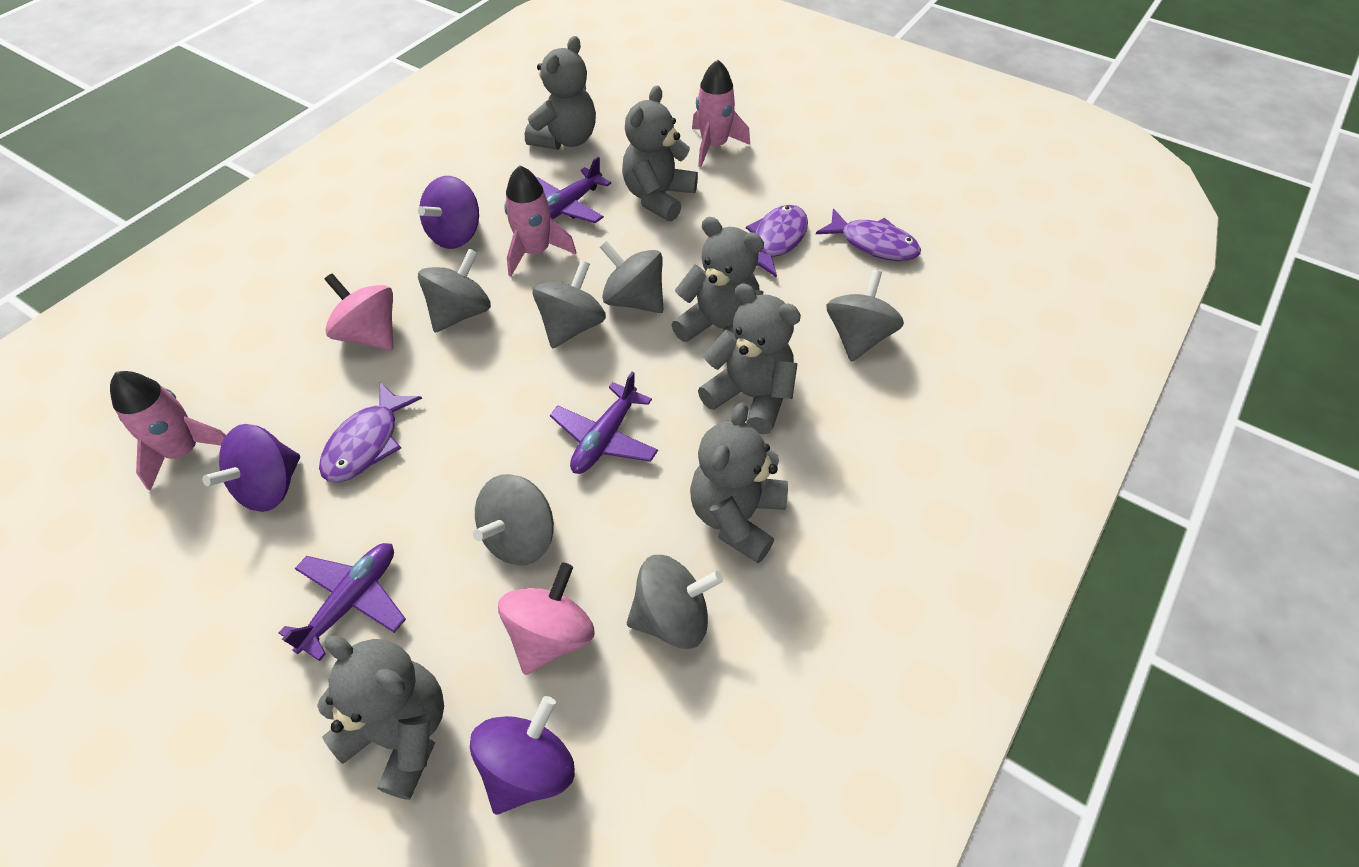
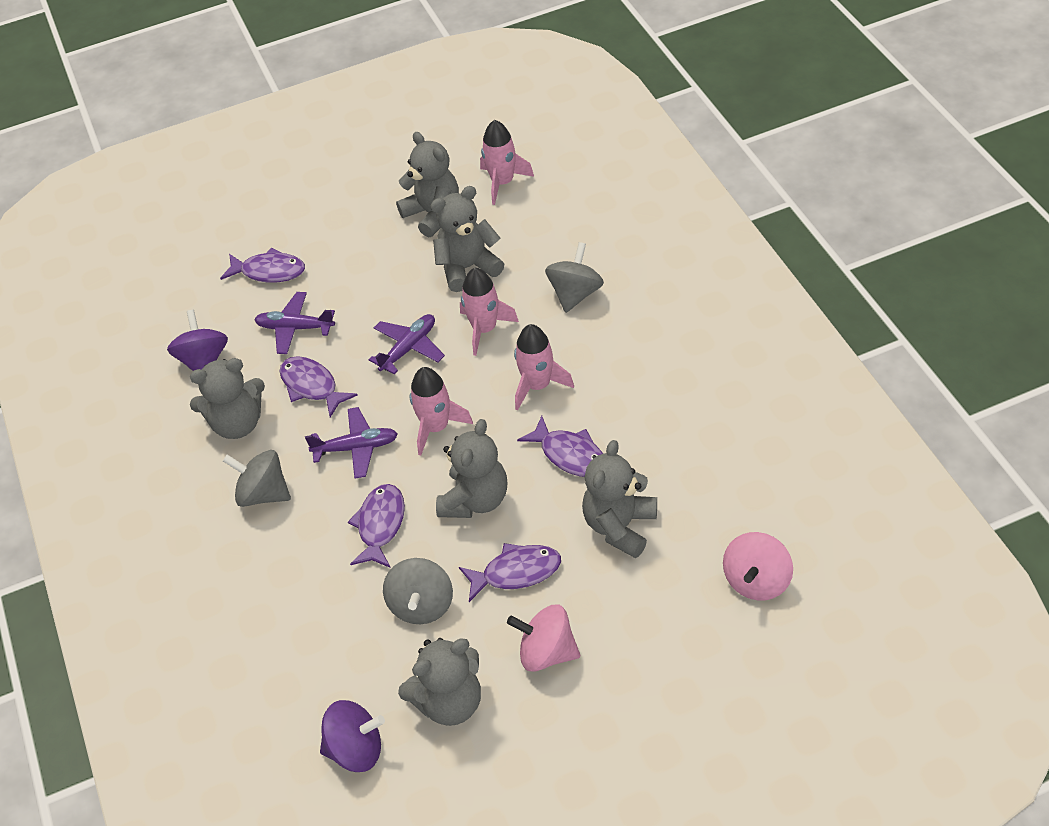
grey spinning top: [418,248,491,332] [473,474,554,565] [532,260,606,349] [600,241,664,313] [627,555,723,649] [826,270,904,362] = 6 -> [223,450,291,507] [383,558,453,624] [545,242,604,313] = 3
pink rocket: [110,371,226,491] [504,165,576,276] [692,59,750,167] = 3 -> [410,367,473,456] [460,268,519,356] [480,120,534,205] [514,324,574,410] = 4
purple fish: [319,382,422,482] [746,205,808,278] [816,208,921,261] = 3 -> [220,248,305,283] [279,356,358,417] [348,484,405,568] [459,543,561,602] [517,416,603,477] = 5
purple spinning top: [202,424,300,512] [418,176,479,249] [470,696,575,815] = 3 -> [167,310,228,371] [320,700,385,772] = 2

